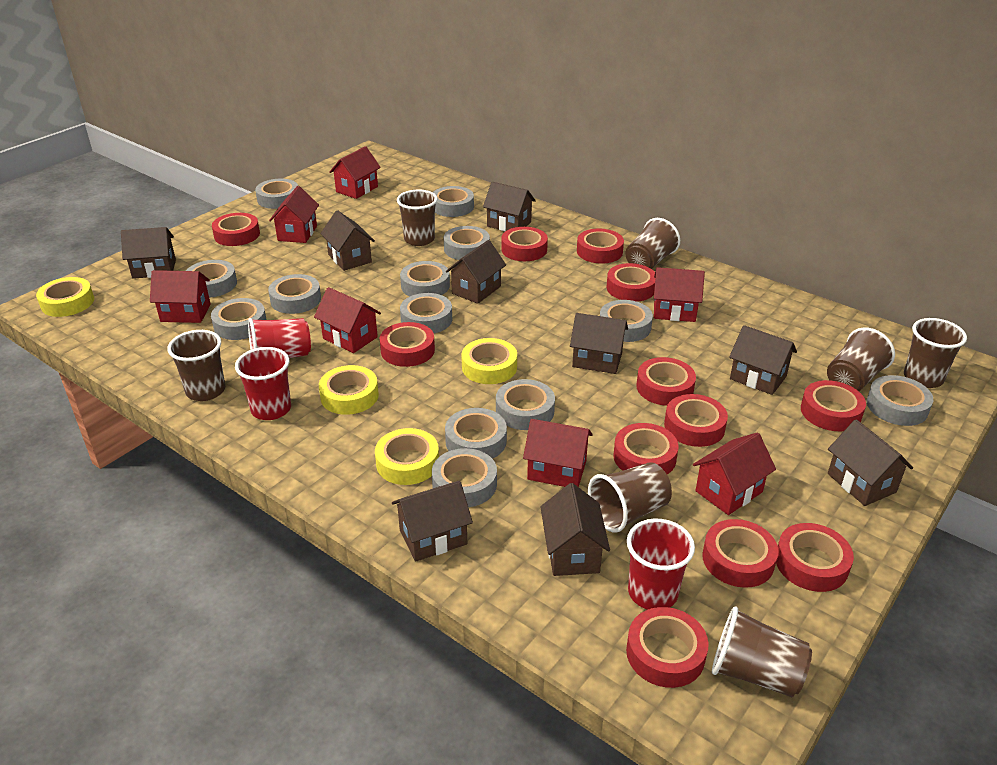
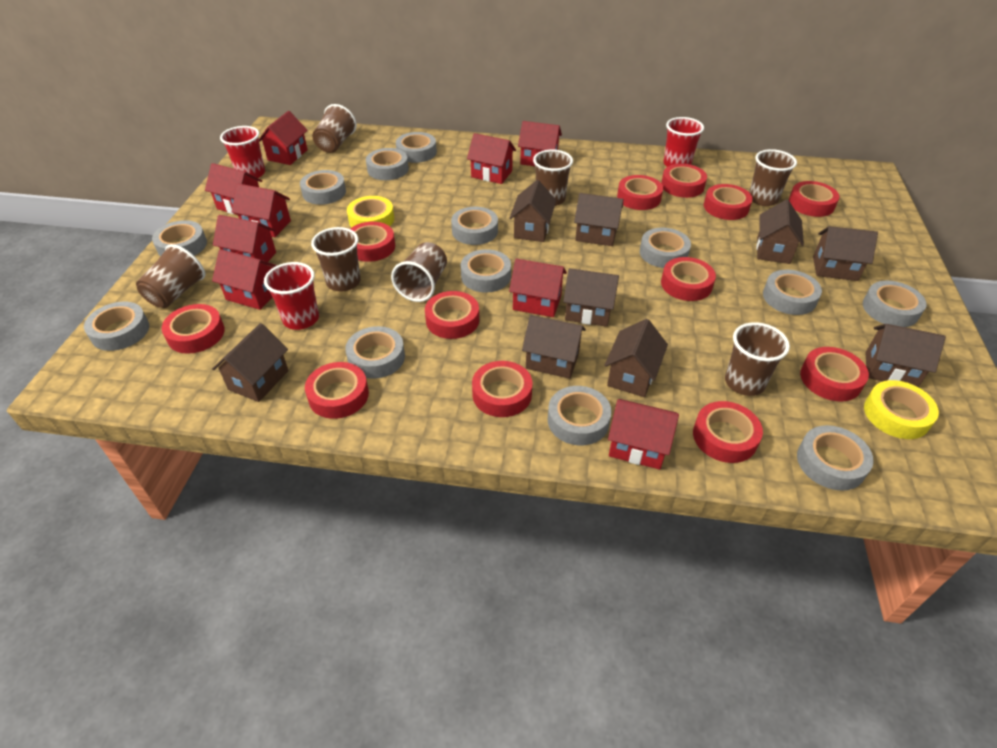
red house: [150,270,211,323] [269,186,319,243] [314,287,381,353] [329,146,381,199] [523,419,593,487] [654,267,705,322] [693,432,776,515] = 7 -> [205,163,262,215] [212,249,277,310] [213,215,276,262] [232,183,291,237] [259,111,308,165] [467,133,516,184] [509,258,567,317] [518,121,562,166] [608,399,679,470] = 9
yellow tape: [36,277,94,317] [319,365,379,415] [375,428,439,485] [462,338,517,384] = 4 -> [347,196,394,228] [864,380,939,439] = 2

